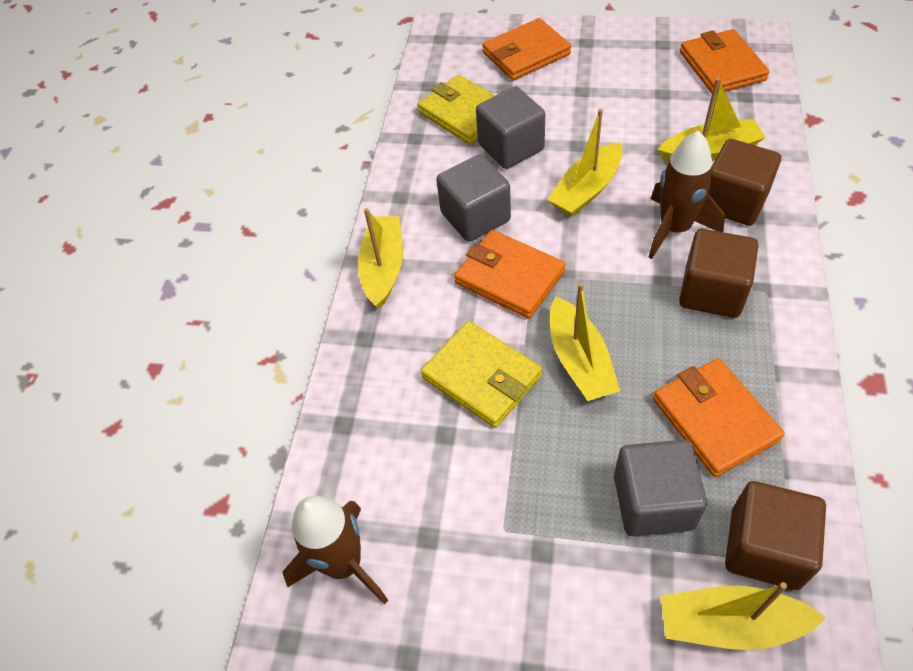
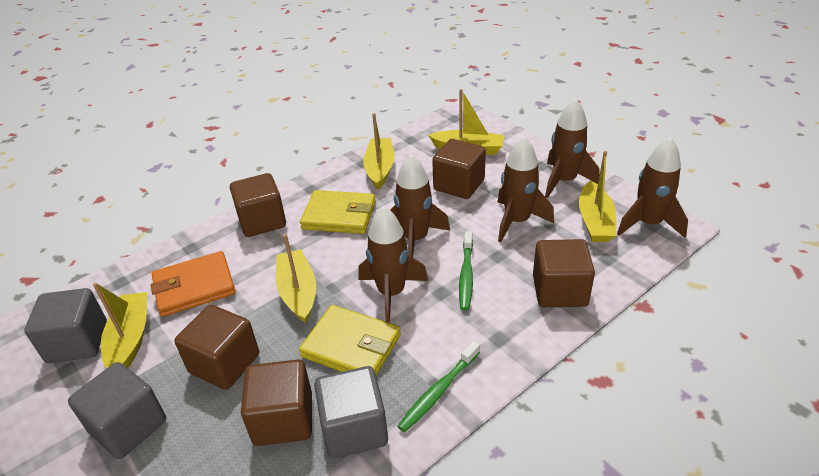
brown cube: [679,229,758,318] [708,139,781,226] [725,481,826,590] = 3 -> [174,305,259,390] [230,173,286,237] [241,359,312,446] [432,139,486,199] [533,239,595,307] = 5
brown rocket: [283,496,388,604] [649,131,725,259] = 2 -> [358,206,428,323] [390,154,450,257] [497,137,554,242] [545,98,599,198] [617,137,688,238] = 5
green toothbrush: none = 0 -> [397,341,480,432] [459,231,473,311] = 2
orange wallet: [454,230,565,319] [482,18,571,80] [653,358,785,477] [680,29,769,94] = 4 -> [151,251,236,317] = 1

